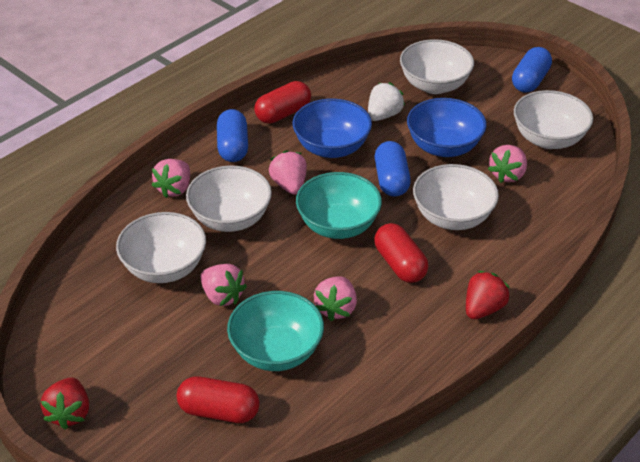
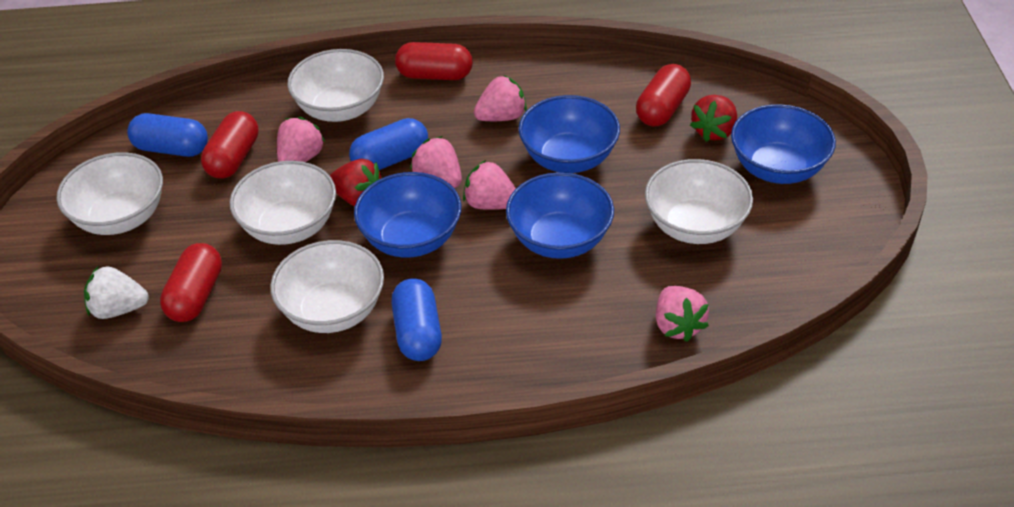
blue bowl: [293,98,372,158] [407,98,487,157] = 2 -> [354,172,461,258] [506,172,614,259] [519,95,620,173] [731,104,836,184] = 4
red capsule: [177,376,260,423] [254,81,311,124] [374,223,428,283] = 3 -> [160,243,222,322] [201,111,259,179] [395,42,473,80] [636,64,691,127] = 4
turquoise bowl: [227,291,324,371] [296,172,382,239] = 2 -> none = 0

